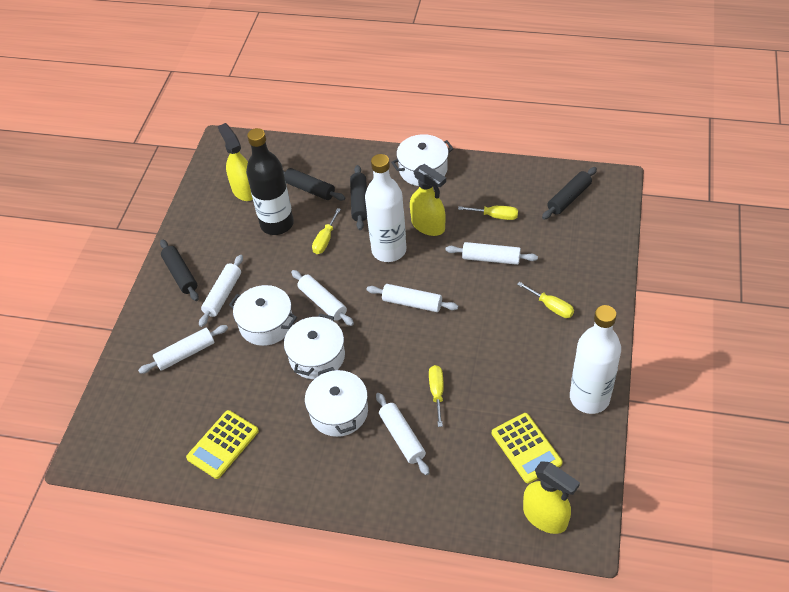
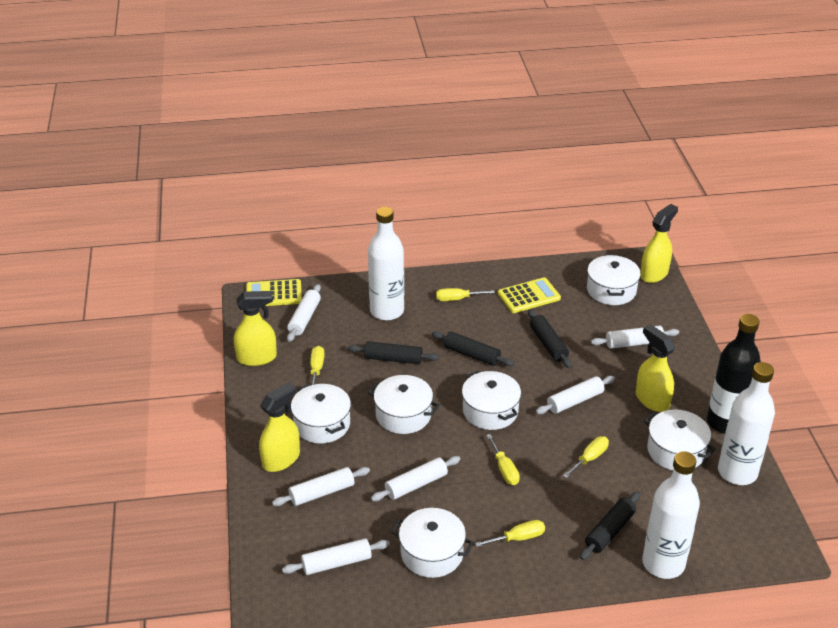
white bottle: [365,154,407,262] [570,305,621,414] = 2 -> [368,207,404,321] [642,451,700,579] [718,362,775,485] = 3
white pot: [229,285,297,346] [284,314,345,379] [305,367,368,437] [391,134,454,186] = 4 -> [291,384,351,444] [368,375,439,434] [391,508,474,578] [462,371,521,430] [587,255,641,305] [644,409,716,470] = 6
yellow screwdriver: [312,208,341,254] [429,365,444,427] [458,206,518,220] [517,282,574,318] = 4 -> [310,346,325,385] [436,288,495,301] [475,520,545,547] [486,434,520,485] [563,436,609,478] = 5
yellow spray bottle: [218,123,253,201] [410,164,446,236] [523,461,580,534] = 3 -> [234,291,277,366] [259,382,300,472] [636,324,675,412] [640,204,678,283] = 4

